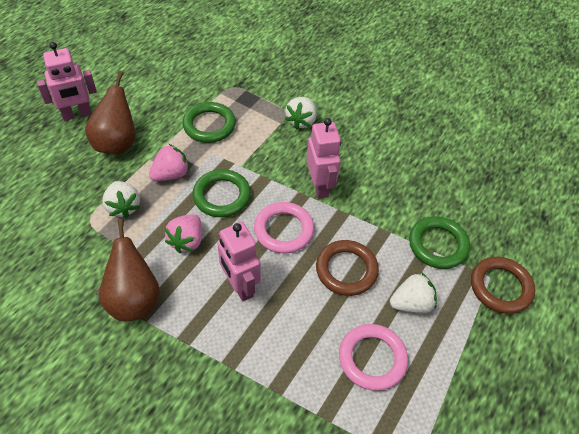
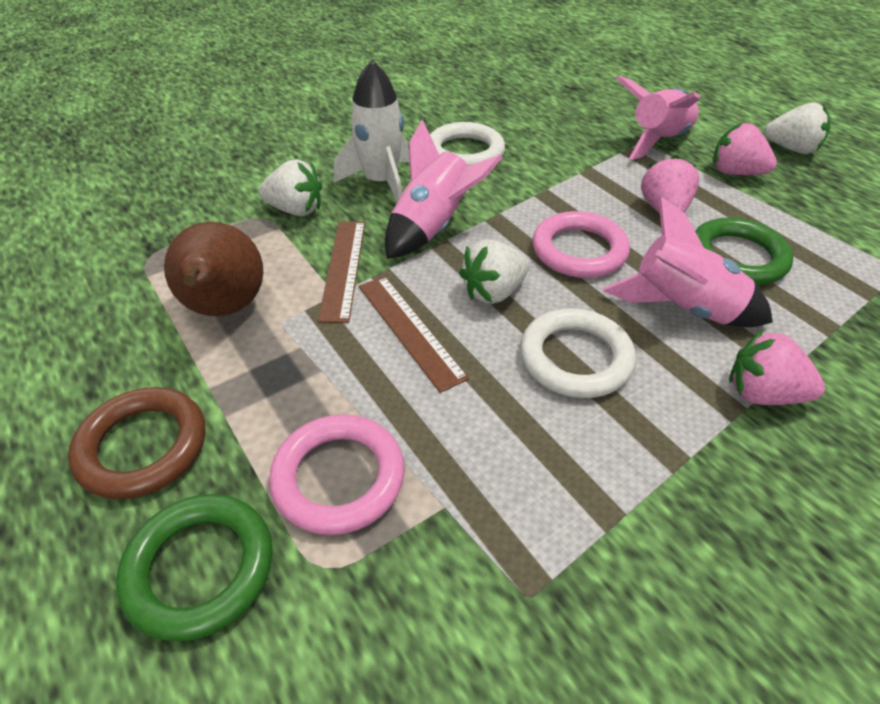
brown pear: [85,71,136,155] [99,219,160,321] = 2 -> [164,222,263,316] = 1
brown ring: [316,240,379,296] [471,257,535,314] = 2 -> [68,387,205,499] = 1
brown ruler: none = 0 -> [318,221,365,323] [359,276,469,393] = 2
green ring: [182,102,236,143] [192,169,251,217] [409,216,470,269] = 3 -> [116,494,273,642] [695,217,794,285] = 2
pink robot: [37,42,97,121] [217,222,260,301] [306,118,341,199] = 3 -> none = 0
pink rocket: none = 0 -> [385,119,502,259] [603,196,773,327] [616,75,700,160] = 3
pink strawberry: [149,144,190,181] [165,214,202,253] = 2 -> [641,155,699,214] [713,122,777,175] [729,330,825,405] = 3
white ring: none = 0 -> [430,122,505,166] [520,308,636,398] = 2
white rocket: none = 0 -> [334,60,410,202] = 1

